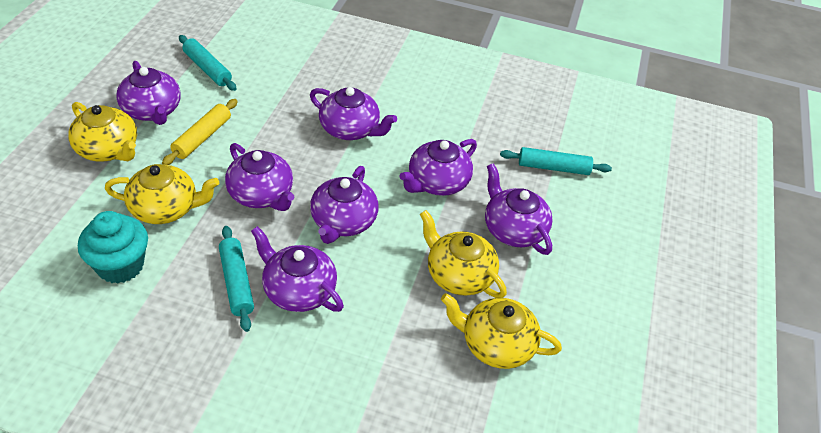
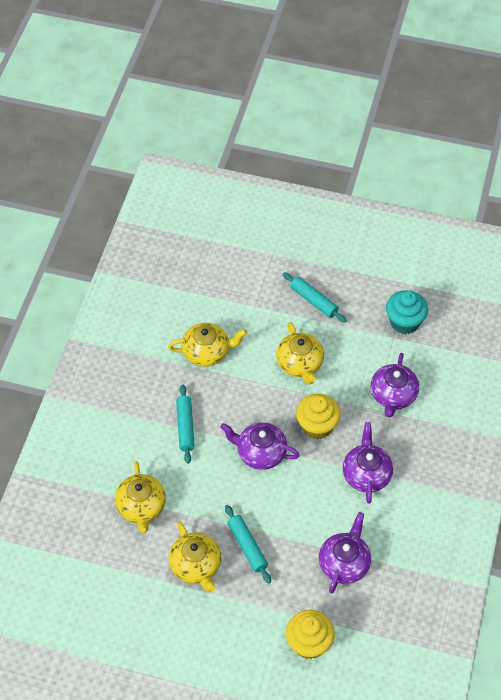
purple teapot: [116,61,181,125] [225,143,294,211] [251,226,344,312] [310,87,397,140] [310,166,378,244] [399,139,477,196] [485,163,553,255] = 7 -> [220,423,300,470] [319,512,371,594] [343,422,393,504] [371,353,419,417] = 4
yellow cupcake: none = 0 -> [286,610,335,659] [296,394,341,439] = 2
yellow rolling pin: [162,99,238,165] = 1 -> none = 0

